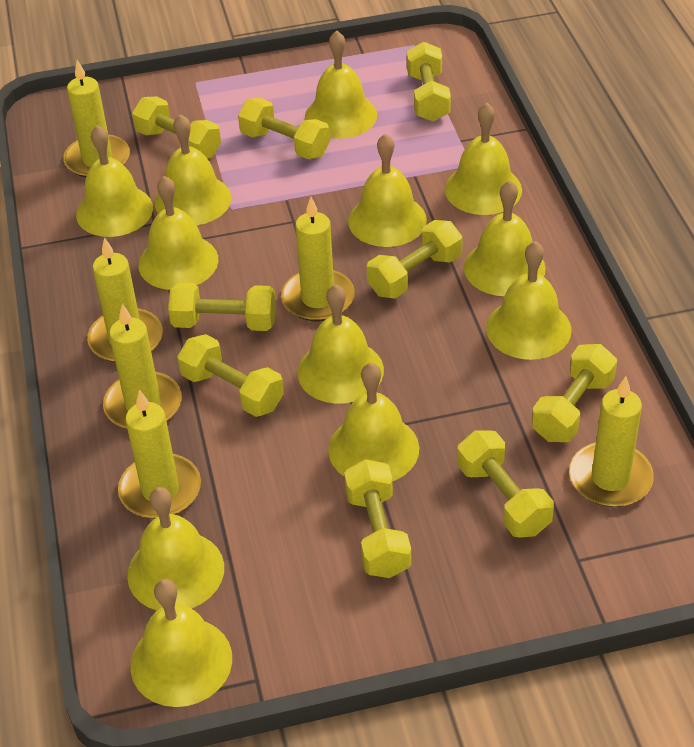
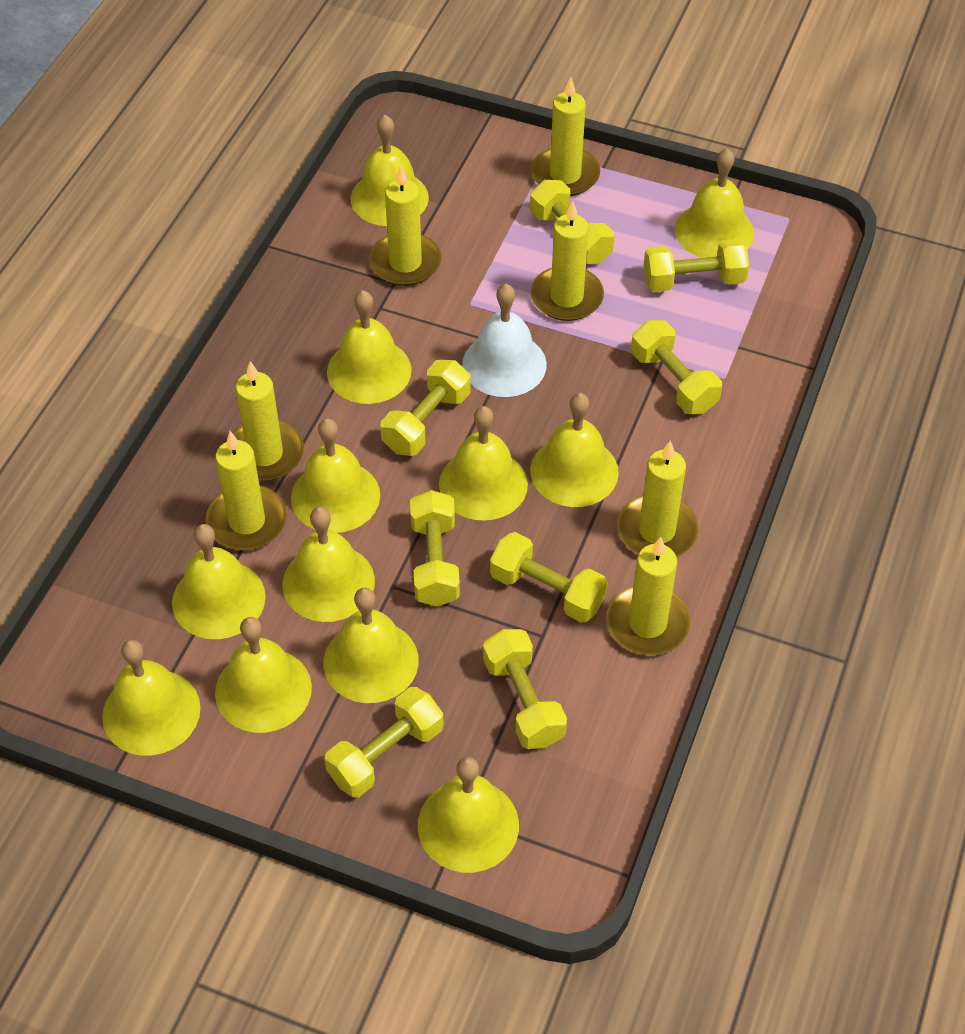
white bell: none = 0 -> [462,284,547,397] = 1
yellow candle: [63,60,130,178] [87,237,163,363] [103,304,182,429] [118,390,201,519] [281,197,355,321] [569,376,654,507] = 6 -> [206,431,287,550] [233,361,304,481] [369,166,441,286] [531,77,600,196] [531,201,604,321] [606,537,691,655] [617,440,698,557] = 7
yellow dumbbell: [132,97,221,159] [168,283,276,331] [177,334,284,417] [238,98,330,159] [344,459,411,578] [367,220,463,299] [407,42,451,122] [457,430,554,538] [532,344,617,442] = 9 -> [325,687,444,797] [381,360,470,456] [410,490,460,607] [483,629,567,749] [490,532,608,623] [530,180,614,264] [631,320,722,414] [644,239,749,292] = 8

